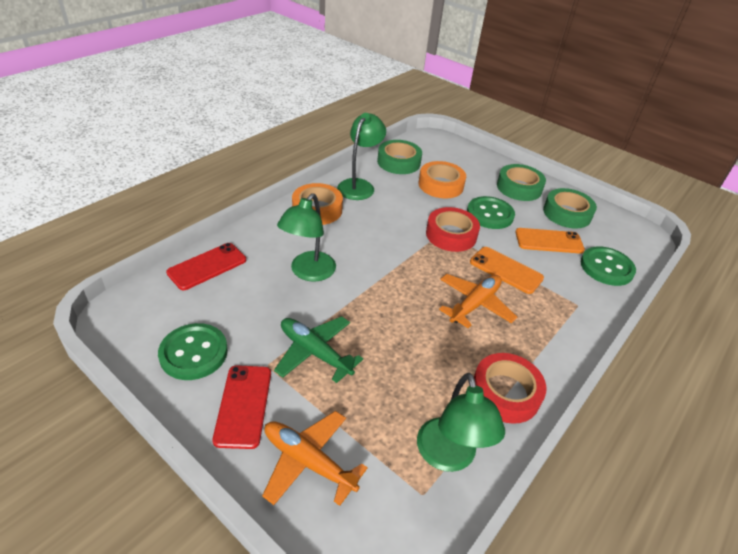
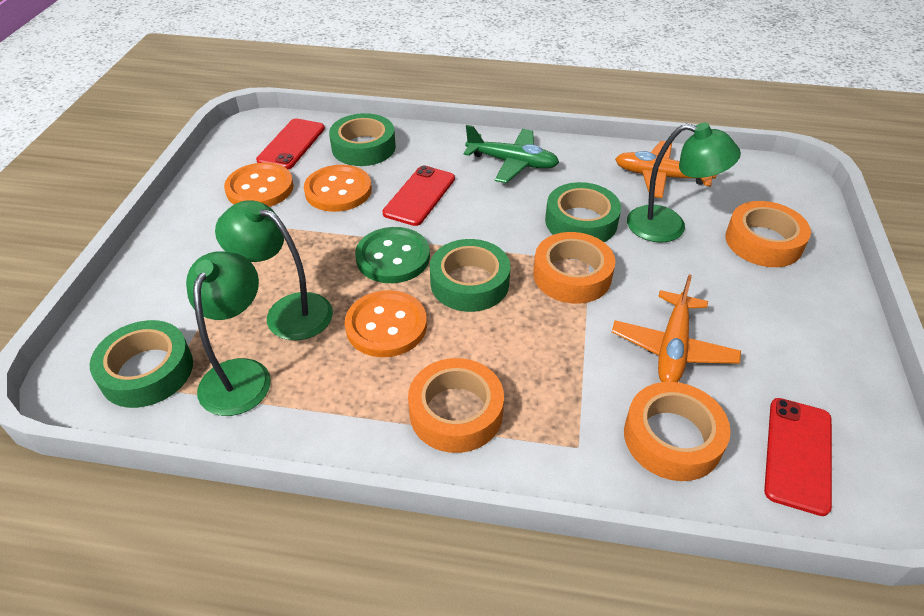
green button: [158,323,228,380] [467,196,515,229] [581,246,636,286] = 3 -> [355,227,430,283] = 1
green tape: [377,140,422,174] [497,164,546,201] [543,188,597,228] = 3 -> [89,320,193,408] [329,113,396,166] [430,239,510,312] [545,182,621,242] = 4
orange button: none = 0 -> [224,162,294,207] [304,165,372,212] [345,290,427,357] = 3
orange phone: [470,247,544,294] [515,228,585,254] = 2 -> none = 0
orange tape: [292,183,343,225] [418,161,466,198] = 2 -> [408,358,504,453] [533,232,615,304] [624,382,731,481] [725,201,811,267] = 4
red phone: [166,243,246,290] [212,365,271,449] = 2 -> [256,118,325,169] [383,166,455,226] [764,398,832,516] = 3
red tape: [426,207,480,252] [474,353,546,424] = 2 -> none = 0

